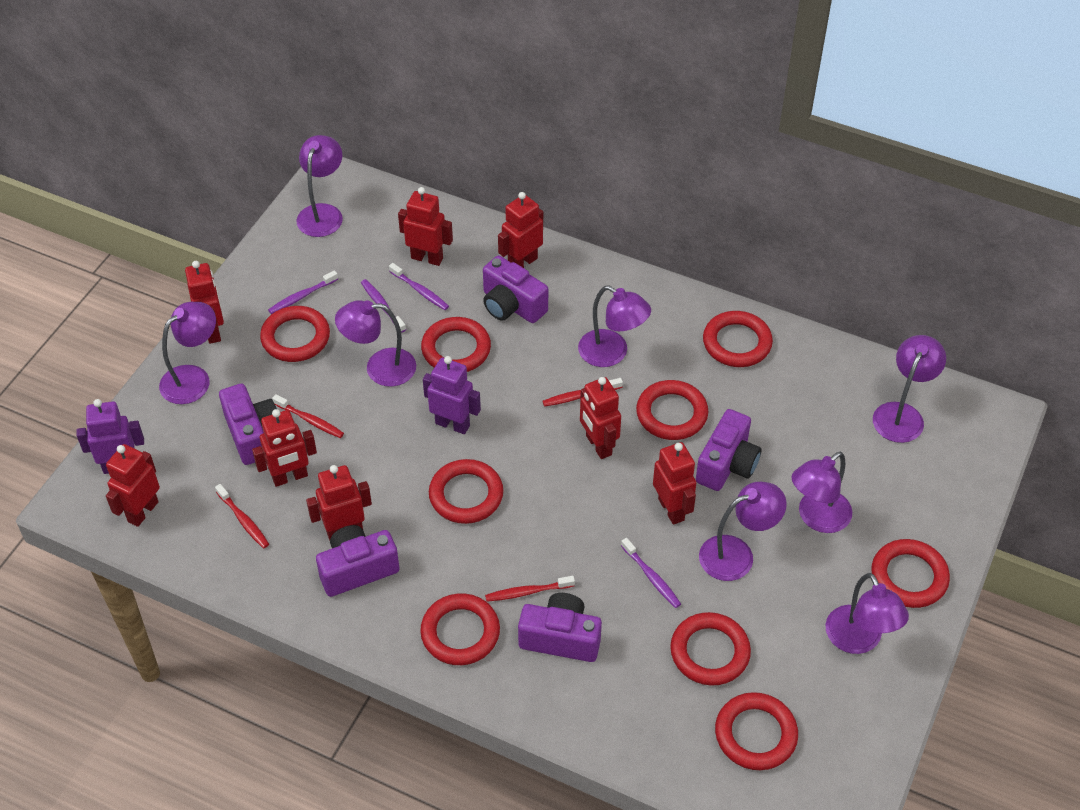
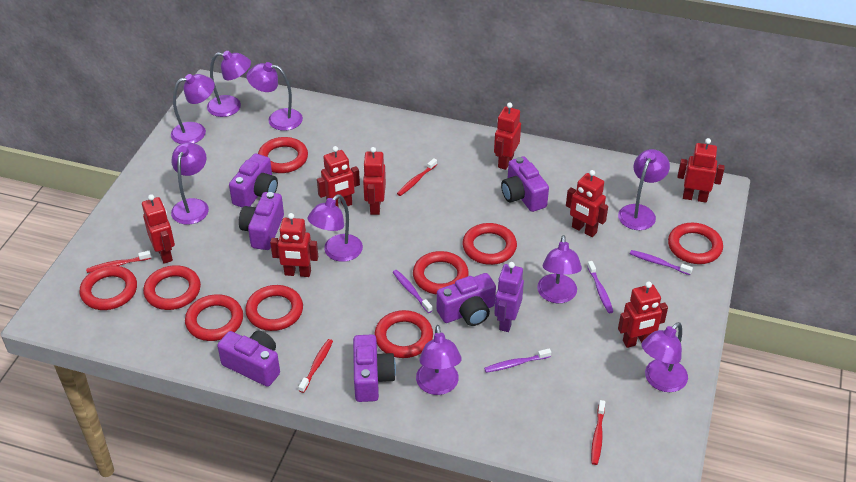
purple camera: [219,384,277,465] [316,525,400,597] [483,256,548,323] [518,593,602,662] [696,409,761,491] = 5 -> [217,331,280,387] [229,153,278,207] [239,192,284,250] [353,334,396,402] [437,273,496,326] [501,156,549,212] = 6
purple lamp: [159,302,216,404] [296,135,343,237] [335,300,416,387] [578,286,651,367] [699,482,787,581] [792,452,852,533] [825,573,909,654] [873,335,946,443] = 8 -> [171,74,215,144] [171,142,209,225] [207,51,251,117] [246,62,303,131] [308,194,363,262] [416,325,462,395] [537,235,582,303] [618,149,670,230] [641,322,688,392] = 9
purple robot: [76,399,144,474] [423,356,481,434] = 2 -> [494,262,524,332] = 1

